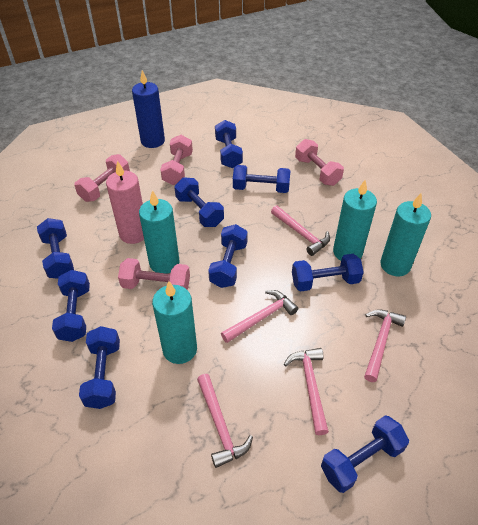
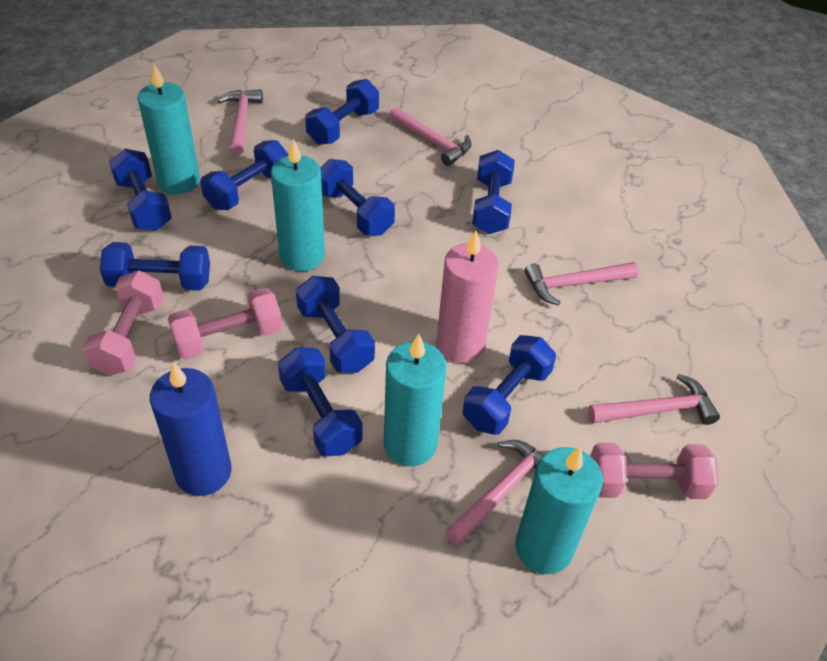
pink dumbbell: [74,154,130,202] [118,258,190,290] [160,135,193,185] [295,139,344,186] = 4 -> [83,271,164,376] [168,287,282,360] [590,442,718,499] = 3

